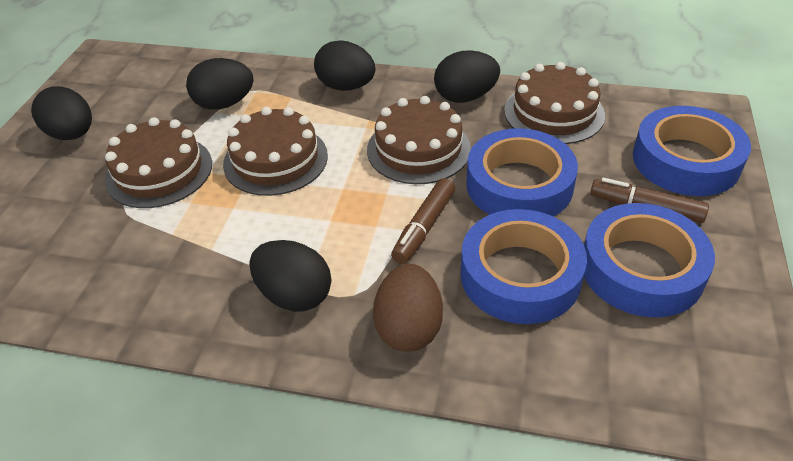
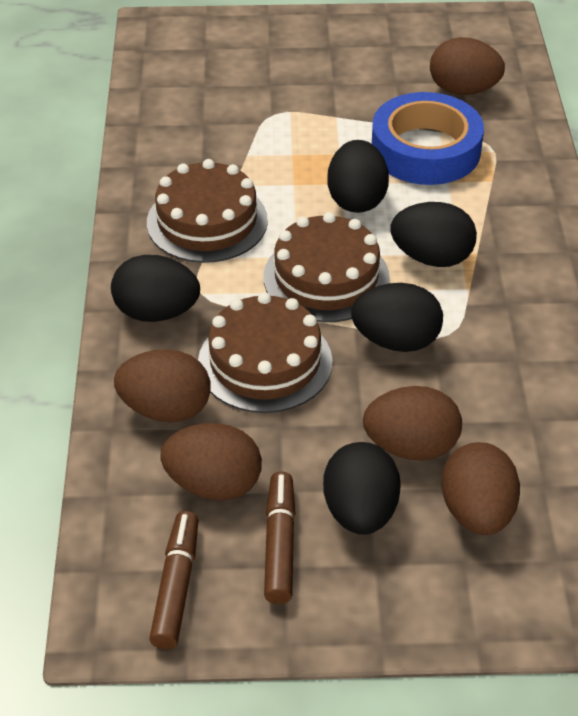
blue tape: [461,209,587,324] [466,128,578,217] [584,203,715,317] [633,106,751,196] = 4 -> [372,92,484,185] = 1
brown cake: [105,117,212,208] [223,107,328,196] [367,96,471,184] [504,62,605,144] = 4 -> [147,159,268,263] [198,292,333,413] [263,212,390,322] = 3
brown egg: [373,264,443,352] = 1 -> [114,349,211,422] [161,423,262,500] [363,386,462,461] [430,37,505,95] [441,442,520,535] = 5

